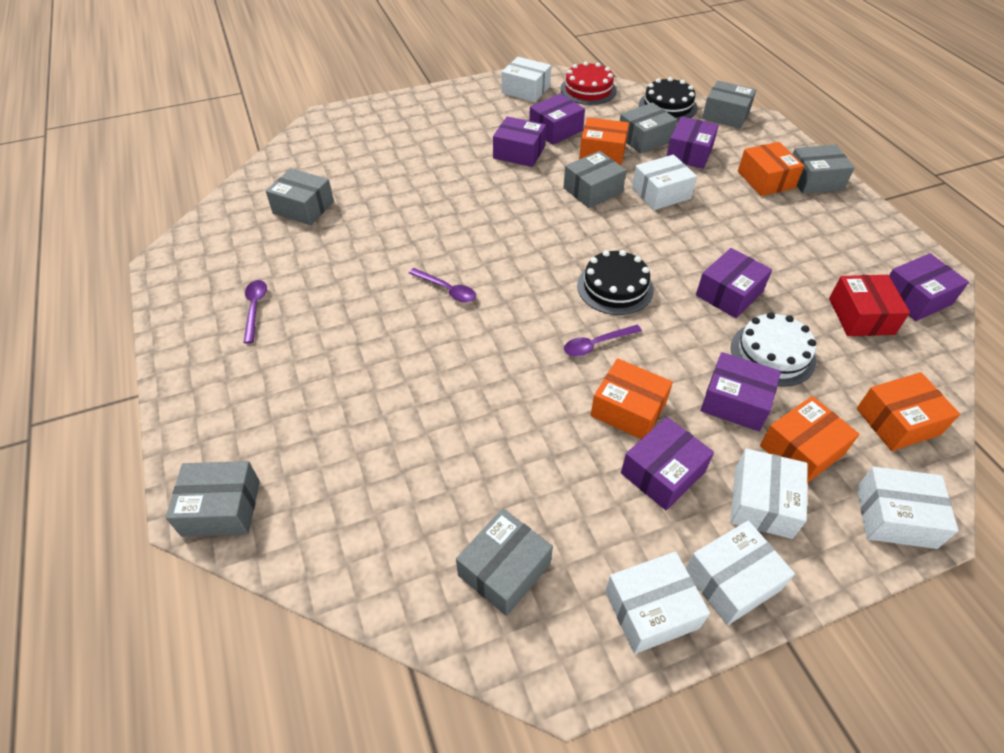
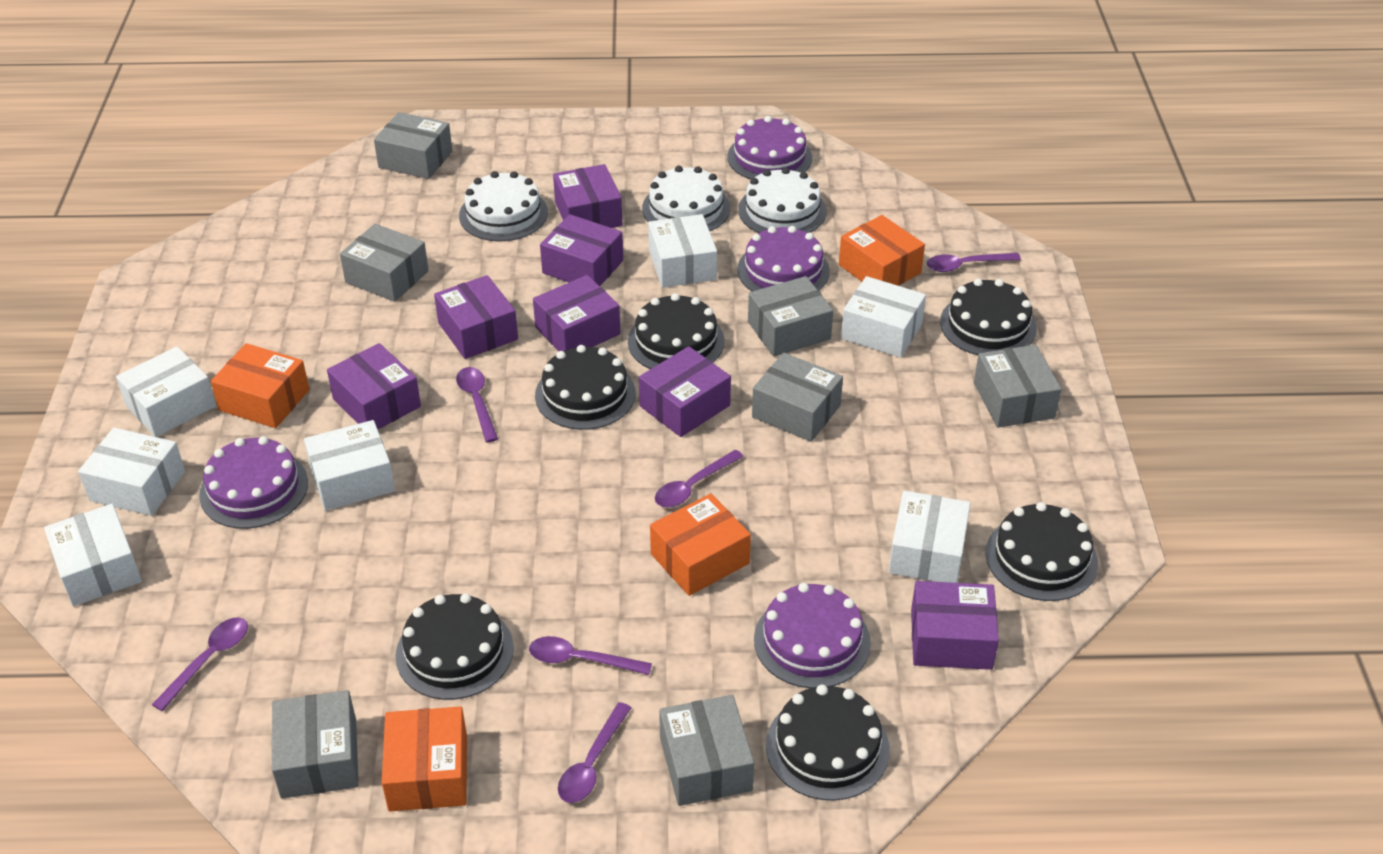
black cake: [577,250,654,315] [639,77,697,122] = 2 -> [395,593,514,700] [535,345,635,430] [628,293,725,369] [766,685,890,801] [940,279,1037,355] [985,502,1098,601] = 6
orange box: [579,117,629,166] [591,358,673,439] [738,142,804,196] [760,396,859,483] [857,372,960,451] = 5 -> [211,343,309,428] [382,706,467,812] [650,494,751,596] [839,215,925,286] = 4
purple cake: none = 0 -> [199,436,308,529] [727,116,812,180] [737,226,830,291] [754,583,871,688] = 4
purple spoon: [243,280,267,344] [409,268,476,303] [564,325,642,356] = 3 -> [152,617,248,711] [456,367,498,443] [529,636,652,675] [558,702,631,803] [655,450,744,507] [927,253,1021,272] = 6
red box: [829,275,910,336] = 1 -> none = 0
red cake: [560,62,617,105] = 1 -> none = 0
white box: [502,57,551,102] [605,551,710,654] [632,154,697,210] [686,520,795,625] [730,449,808,539] [857,467,958,549] = 6 -> [44,504,142,606] [78,428,185,516] [116,346,216,437] [304,420,395,511] [648,214,717,288] [841,276,926,358] [889,491,971,583] = 7
white cake: [731,312,816,387] = 1 -> [459,171,548,241] [642,166,730,231] [738,167,827,233] = 3

